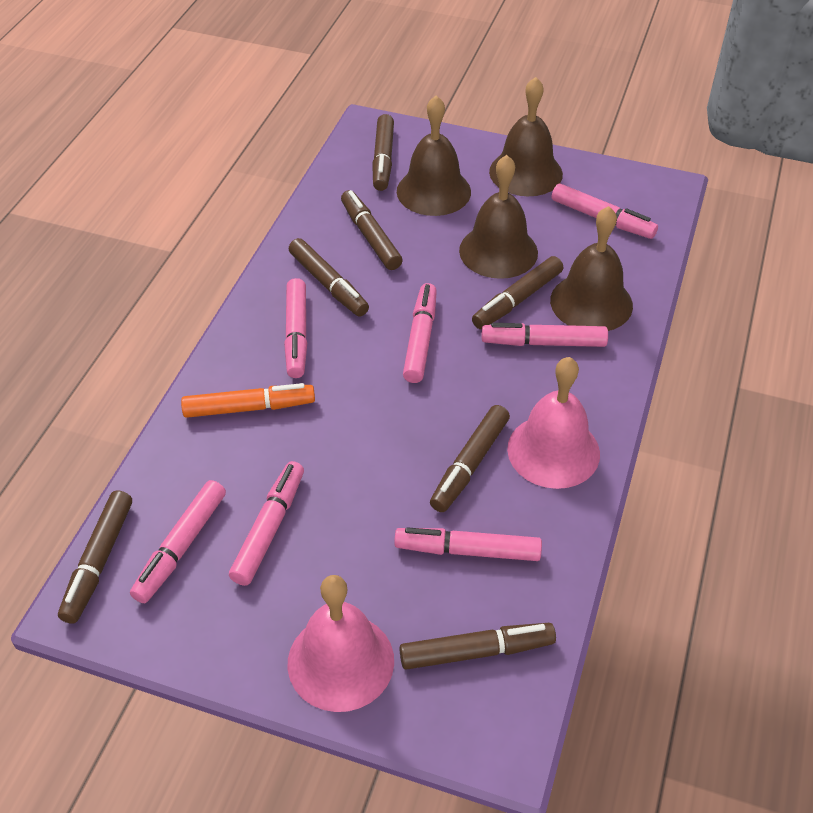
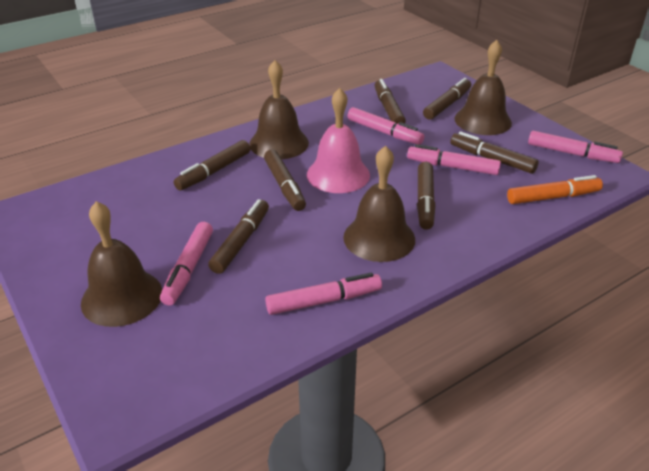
pink bell: [288,575,394,712] [507,357,600,489] = 2 -> [307,88,370,193] = 1
pink marker: [130,480,226,603] [229,461,304,586] [284,278,307,378] [394,527,542,561] [403,283,437,383] [482,323,608,347] [552,184,658,239] = 7 -> [160,222,213,306] [265,273,382,315] [348,107,424,145] [407,144,501,175] [528,131,623,163] = 5

